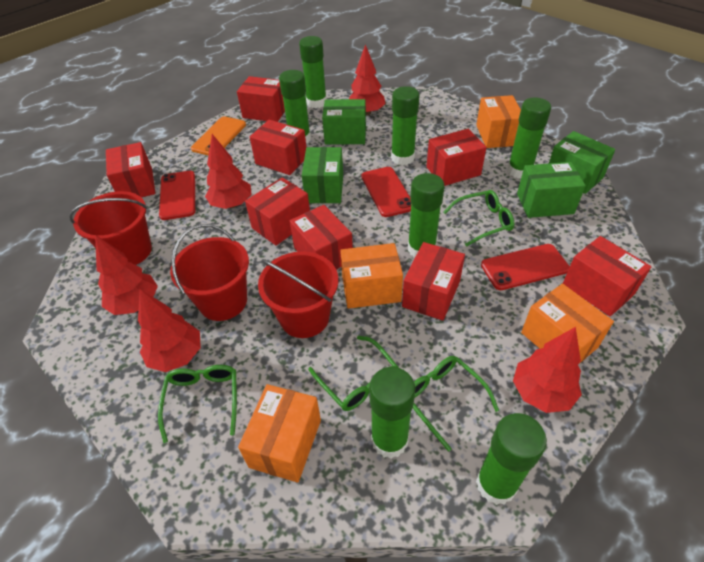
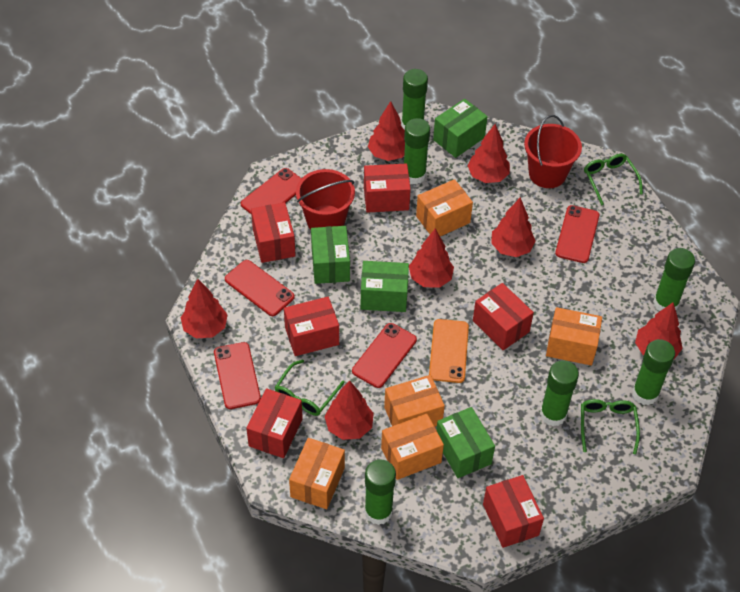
green glasses: [158,365,237,443] [308,336,398,411] [413,356,499,452] [443,190,514,247] = 4 -> [275,359,345,416] [581,399,640,455] [584,154,643,206] = 3
green glue stick: [279,70,311,143] [299,36,327,108] [369,367,415,459] [391,86,419,165] [408,173,445,258] [476,413,547,505] [507,97,551,179] = 7 -> [365,459,396,525] [401,69,428,130] [404,118,430,185] [540,360,579,426] [632,339,675,405] [653,248,695,311] = 6
orange box: [238,384,321,483] [340,243,403,309] [476,95,521,148] [521,284,614,363] = 4 -> [289,438,345,509] [381,413,444,480] [384,375,445,427] [416,179,473,236] [546,307,602,366] = 5
red box: [106,142,156,197] [237,76,285,122] [245,177,310,246] [250,120,306,175] [290,205,353,270] [402,242,465,320] [426,129,487,186] [563,236,652,316] = 8 -> [246,388,303,458] [251,202,296,263] [284,297,339,356] [364,163,411,213] [473,283,534,350] [483,475,544,548] = 6
red bucket: [69,191,152,265] [170,224,249,321] [258,252,338,338] = 3 -> [296,169,355,230] [524,115,582,188] = 2
red phone: [159,171,195,220] [362,167,411,217] [481,244,570,290] = 3 -> [214,342,261,409] [225,260,295,316] [241,168,302,214] [352,323,417,388] [555,205,600,263] = 5
red tree: [95,235,158,315] [138,289,201,372] [205,134,252,209] [349,44,386,116] [513,327,582,413] = 5 -> [180,279,228,339] [324,380,374,440] [368,101,405,161] [409,228,454,288] [468,124,510,183] [491,197,536,257] [635,303,683,359] = 7

